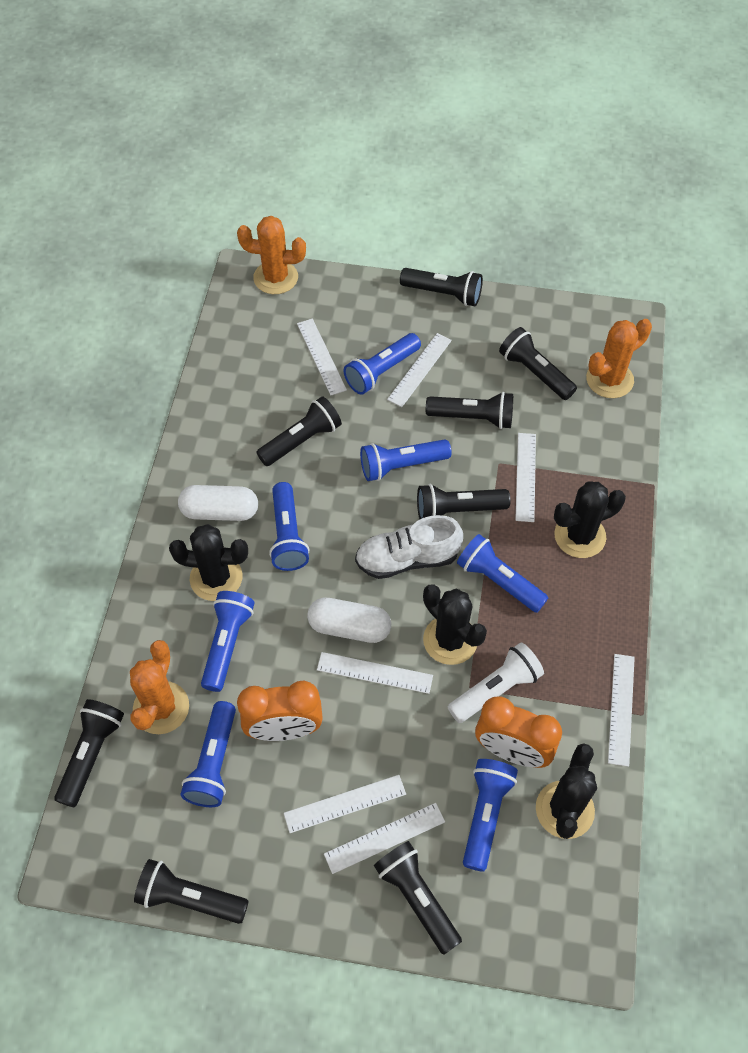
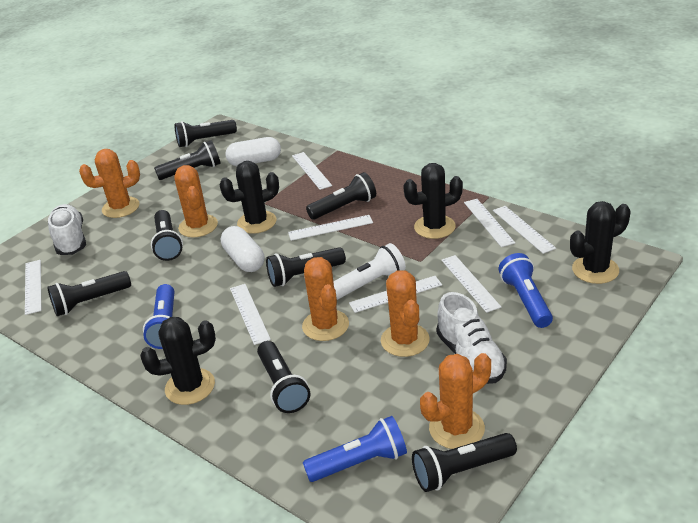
blue flashlight: [181,701,236,807] [201,591,255,692] [269,482,310,571] [343,333,421,395] [360,439,452,481] [457,534,548,613] [463,759,518,872] = 7 -> [143,284,175,349] [303,416,407,482] [499,253,553,328] = 3
orange cactus: [130,640,189,734] [237,216,306,294] [586,319,652,398] = 3 -> [79,149,140,218] [174,165,218,238] [302,257,349,341] [381,270,430,357] [420,353,491,449] = 5
orange clock: [237,681,323,741] [475,696,562,768] = 2 -> none = 0
white ruler: [284,775,406,833] [297,319,347,395] [317,652,433,694] [324,803,445,874] [387,333,452,407] [515,433,536,522] [608,654,635,767] = 7 -> [25,260,41,315] [230,284,271,345] [288,215,373,241] [292,152,332,190] [349,276,442,313] [441,255,501,313] [464,199,515,247] [493,206,556,254] = 8
white shoe: [355,515,463,579] = 1 -> [48,204,86,255] [437,292,507,384] = 2

